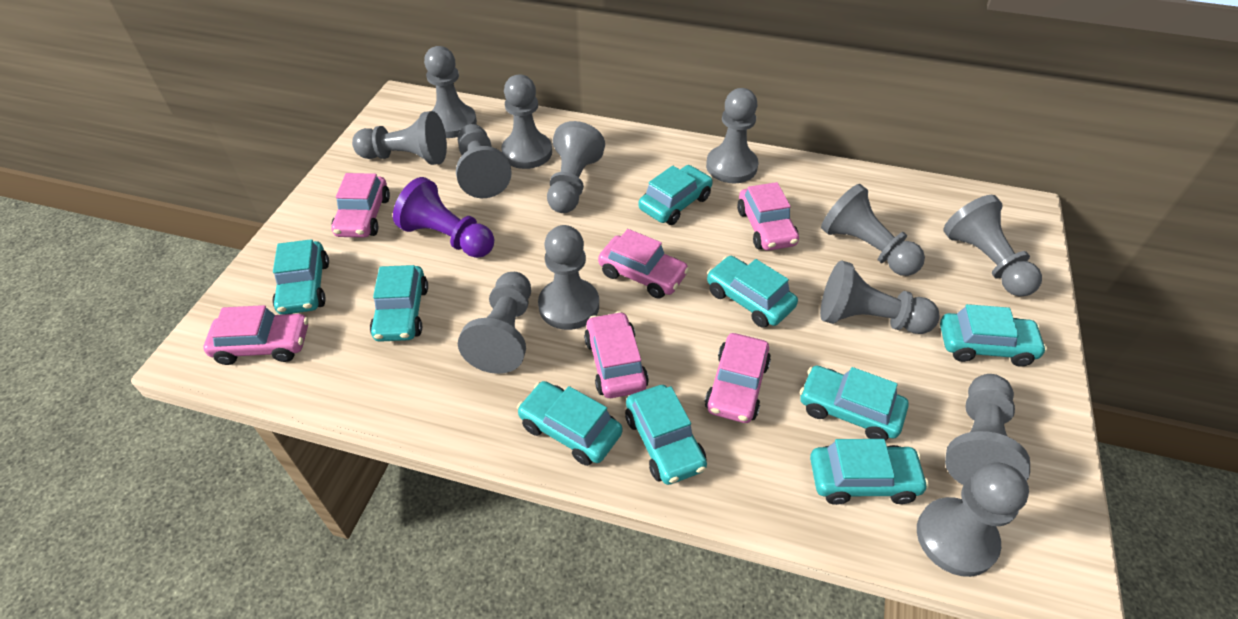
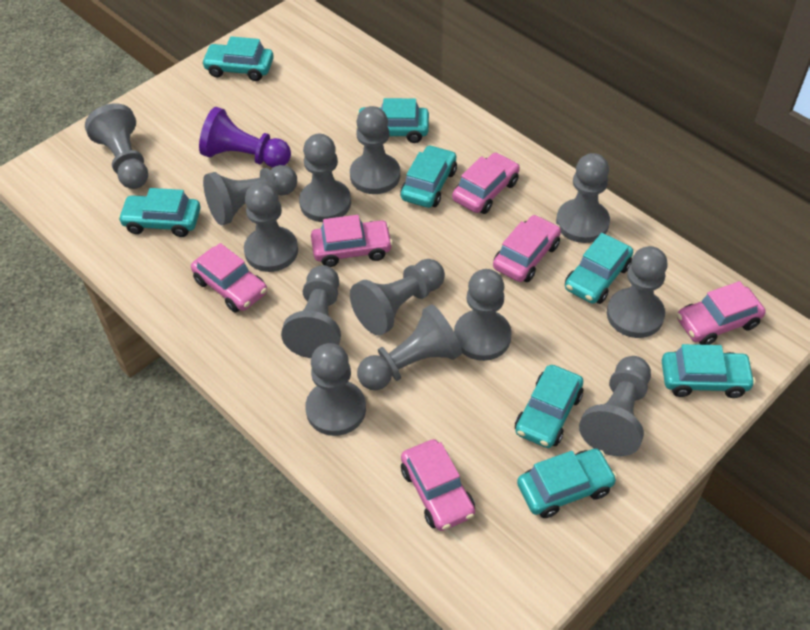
turquoise car: [273,239,329,315] [370,265,428,342] [517,381,623,466] [625,385,707,485] [638,165,713,225] [707,256,798,328] [800,365,909,441] [810,439,929,505] [940,304,1047,367] = 9 -> [118,188,201,237] [202,36,274,81] [356,98,429,143] [400,145,457,208] [515,365,583,448] [517,448,617,518] [565,233,633,304] [662,344,756,398] = 8

